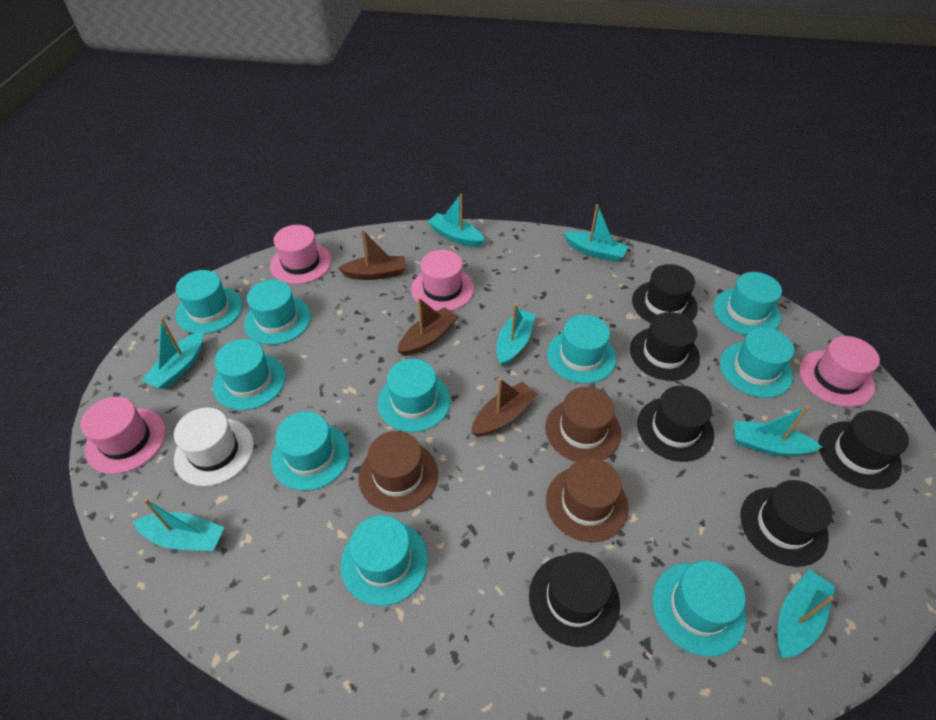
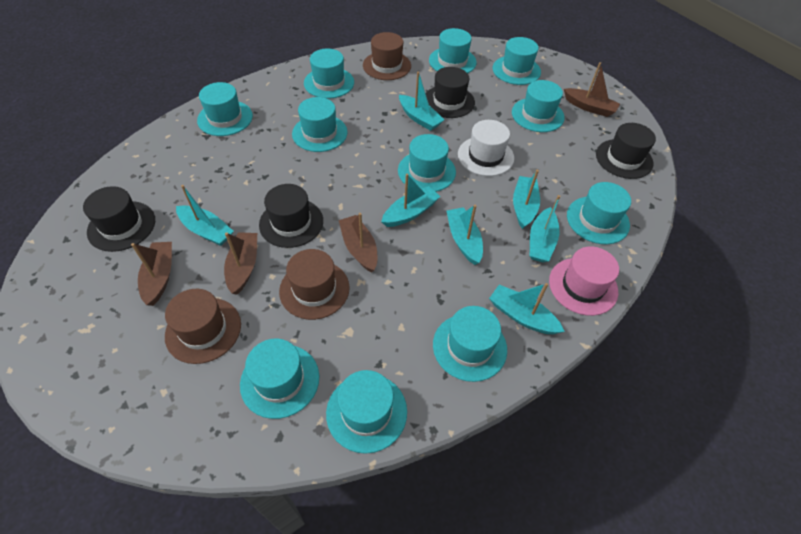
black hat: [529,552,620,647] [630,312,700,381] [632,264,698,323] [637,385,714,462] [740,480,832,567] [819,410,909,490] = 6 -> [83,186,155,252] [259,184,323,248] [426,67,475,118] [596,123,656,179] = 4
brown boat: [338,229,406,280] [397,297,458,356] [472,378,537,437] = 3 -> [131,242,172,306] [224,232,257,295] [339,213,378,272] [564,62,620,117] = 4
pink hat: [81,397,166,474] [270,225,331,284] [411,250,474,311] [799,336,880,407] = 4 -> [549,246,619,316] = 1
turquoise hat: [175,270,243,334] [213,339,286,410] [244,280,311,345] [271,412,350,491] [341,515,428,606] [378,359,451,432] [547,315,616,384] [653,561,746,657] [714,272,782,335] [720,328,794,398] = 10 -> [197,82,253,136] [240,339,319,419] [292,97,348,152] [304,48,354,99] [326,370,407,454] [398,134,456,192] [429,28,477,73] [433,306,507,382] [493,37,541,85] [512,80,565,132] [567,182,631,244] = 11

